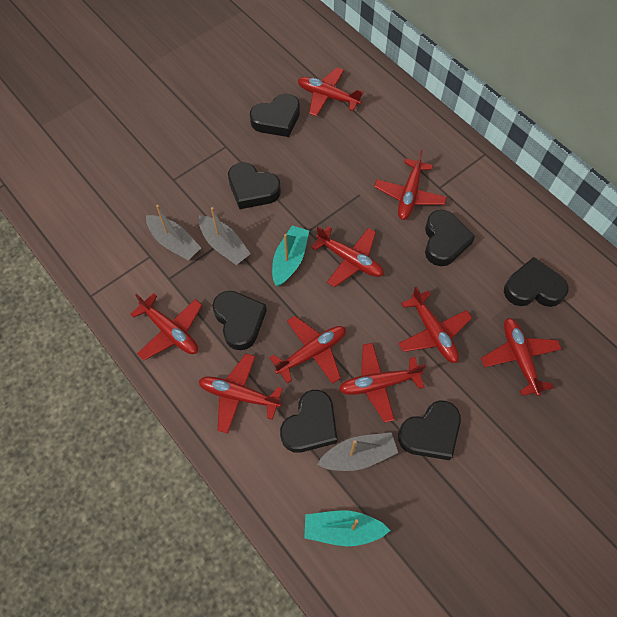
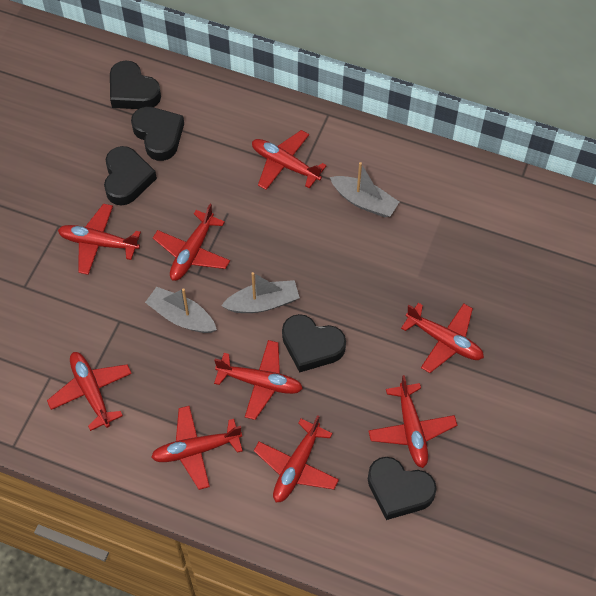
black heart: [213,291,267,350] [228,162,281,209] [250,94,300,137] [280,390,338,453] [398,400,461,460] [425,210,475,266] [504,257,569,307] = 7 -> [104,146,157,205] [110,61,161,109] [131,107,184,161] [282,314,346,372] [368,457,437,520] = 5
turquoise boat: [272,225,309,286] [304,511,391,546] = 2 -> none = 0

